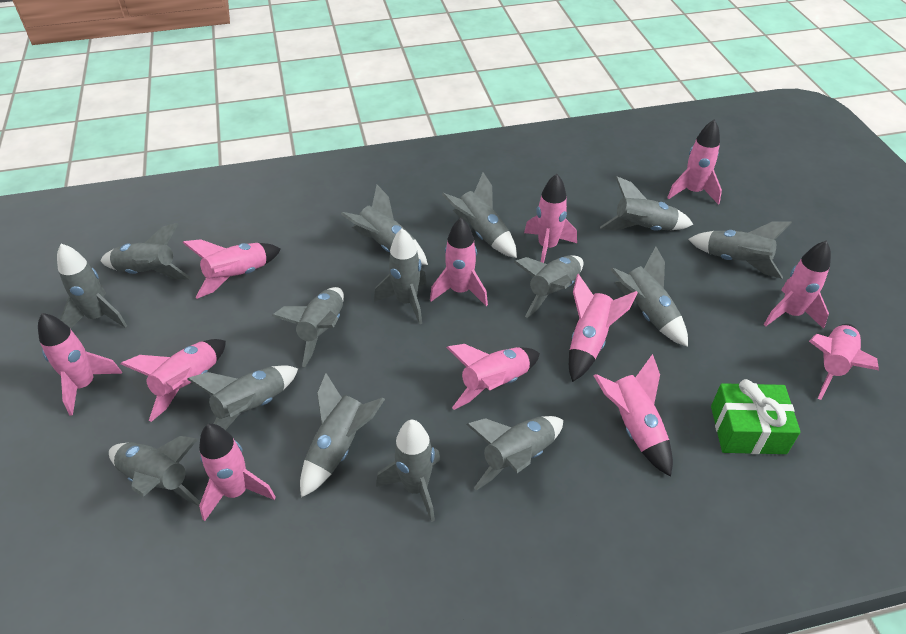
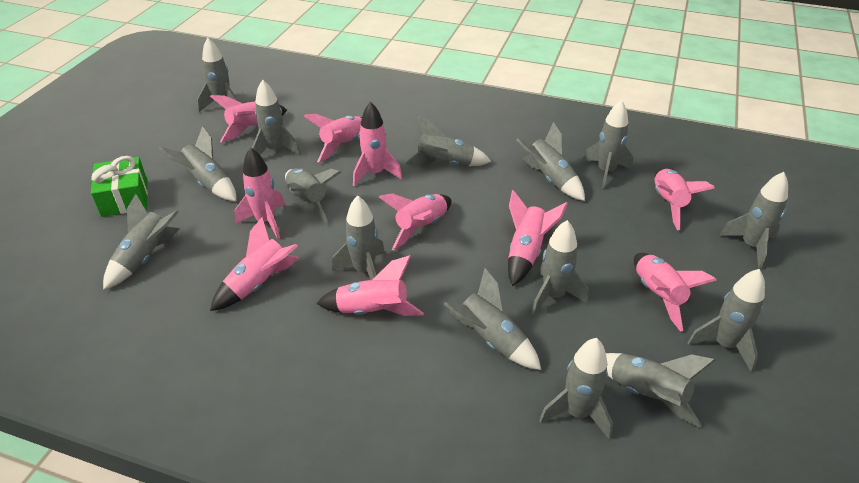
pink rocket: [38,313,122,415] [121,339,226,422] [182,239,281,299] [199,424,276,521] [430,218,488,306] [446,344,540,410] [524,174,577,263] [569,274,638,382] [594,354,673,477] [667,119,722,205] [764,240,831,329] [809,324,879,400] = 12 -> [210,95,287,143] [210,217,300,311] [235,147,285,239] [304,114,362,162] [316,255,424,316] [353,102,402,187] [379,193,452,250] [508,190,568,286] [634,253,717,332] [655,168,714,230] = 10

